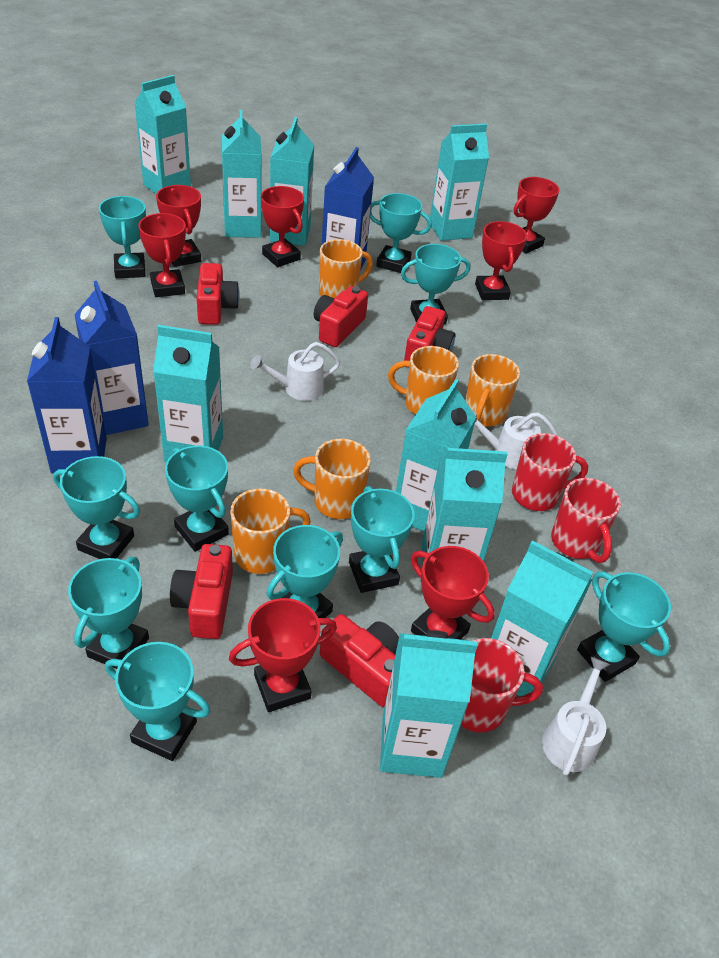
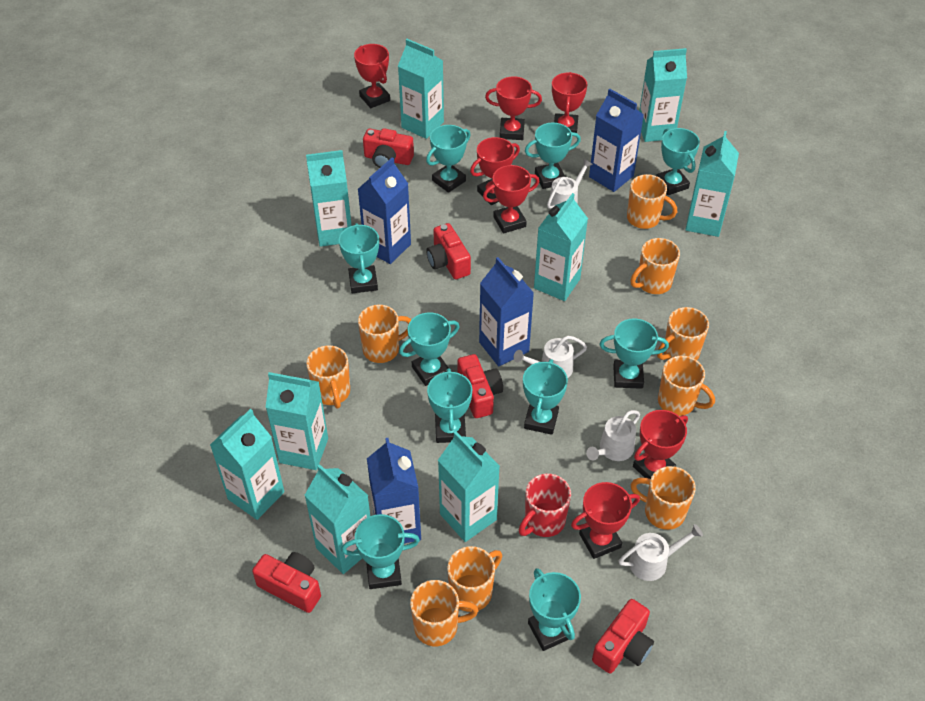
blue carton: [27,317,107,473] [74,281,149,435] [322,147,374,270] = 3 -> [358,157,411,264] [367,438,421,543] [479,257,534,366] [589,89,644,192] = 4
orange mug: [230,488,311,574] [293,439,371,519] [319,239,373,298] [388,346,459,415] [465,354,520,427] = 5 -> [306,345,350,409] [358,304,412,363] [410,580,478,646] [447,546,502,612] [627,174,677,229] [630,238,680,294] [631,466,696,530] [657,307,709,360] [658,356,715,416] = 9
red mug: [461,638,543,732] [512,433,588,511] [551,478,621,563] = 3 -> [519,473,571,537] = 1
white watering can: [250,342,340,401] [472,410,558,469] [542,657,610,776] = 3 -> [514,336,587,378] [547,159,593,209] [586,410,640,461] [619,524,703,581] = 4

